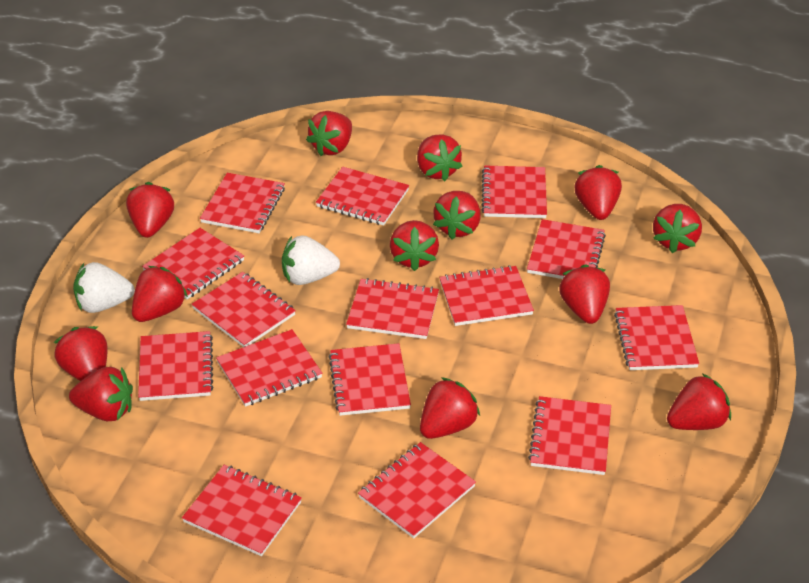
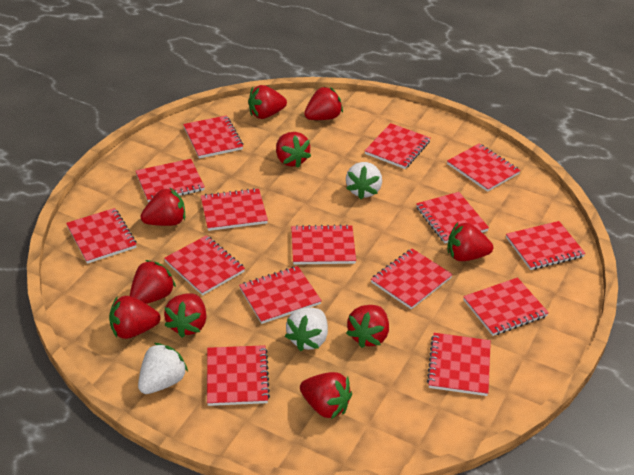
red strawberry: [54,326,108,381] [69,367,133,421] [126,182,174,238] [132,266,188,322] [306,111,352,156] [390,220,439,271] [417,134,463,181] [420,377,480,439] [433,191,481,239] [559,264,610,324] [574,165,622,220] [653,204,702,253] [667,373,731,430] = 13 -> [109,296,160,339] [130,260,176,304] [141,187,185,226] [164,293,207,338] [248,85,287,119] [276,132,311,168] [300,372,352,419] [304,87,343,120] [346,305,389,348] [448,222,493,261] = 10
white strawberry: [73,262,135,313] [282,235,340,285] = 2 -> [138,343,188,394] [285,308,328,351] [346,162,382,199] = 3

